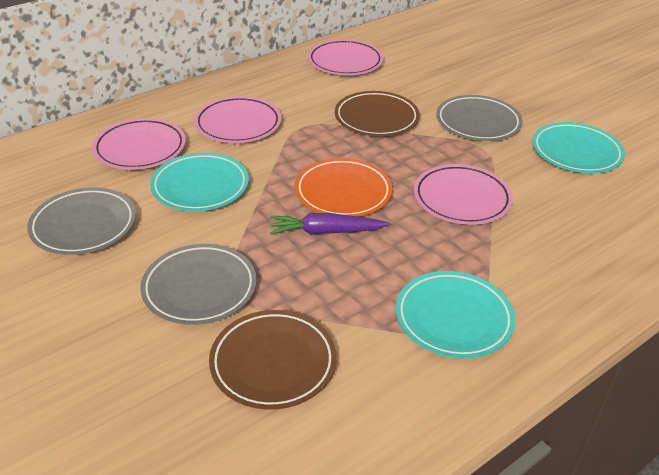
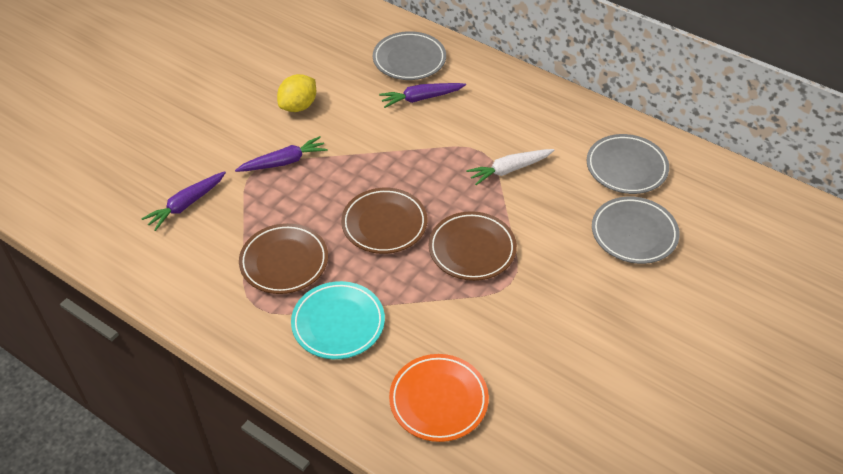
brown plate: [209,310,337,410] [335,91,420,136] = 2 -> [239,223,328,294] [341,188,427,254] [429,211,517,281] = 3
pink plate: [92,118,186,170] [194,96,281,143] [308,39,383,75] [414,164,513,225] = 4 -> none = 0
purple carrot: [270,213,390,235] = 1 -> [141,171,226,231] [235,136,328,172] [379,83,466,108] = 3
turquoise plate: [150,153,249,211] [396,271,515,359] [532,122,625,173] = 3 -> [291,281,385,359] = 1
white carrot: none = 0 -> [466,149,554,185] = 1
yellow lemon: none = 0 -> [277,74,316,112] = 1

